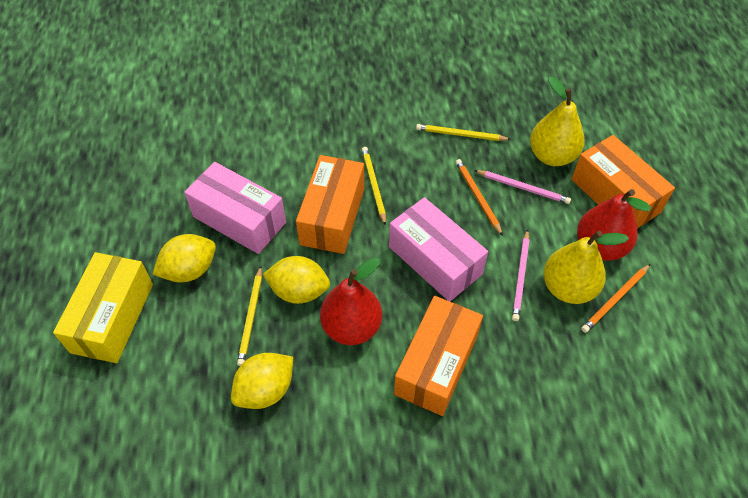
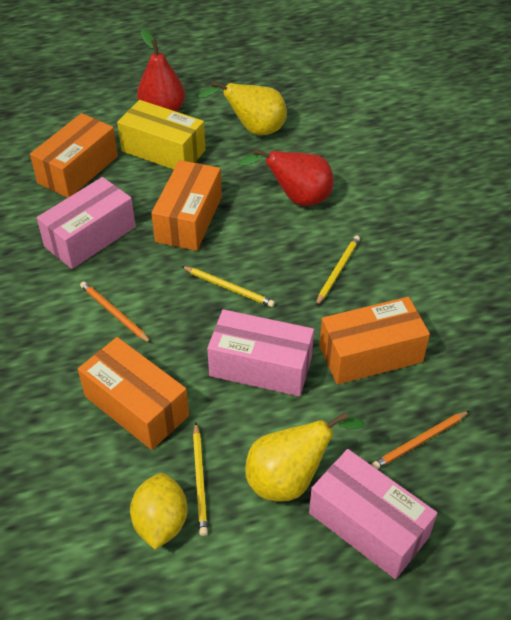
orange box: [296,155,365,254] [394,296,483,416] [571,135,675,228] = 3 -> [30,113,118,198] [78,337,189,450] [151,160,222,251] [319,297,430,384] = 4
pink box: [184,162,286,254] [389,197,488,301] = 2 -> [37,177,136,269] [207,309,314,396] [309,449,437,579] = 3
pink pencil: [474,170,571,204] [512,229,530,321] = 2 -> none = 0
yellow lemon: [152,234,216,282] [231,353,293,409] [263,256,330,304] = 3 -> [130,473,187,550] = 1

